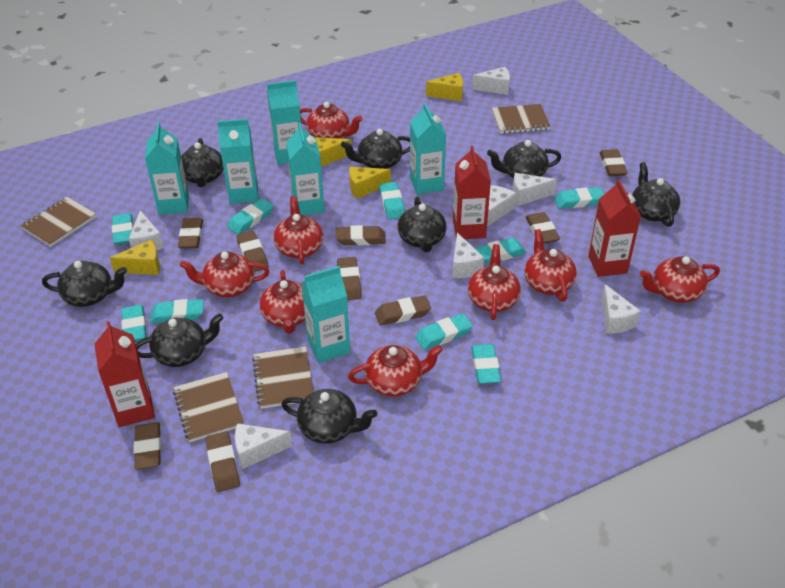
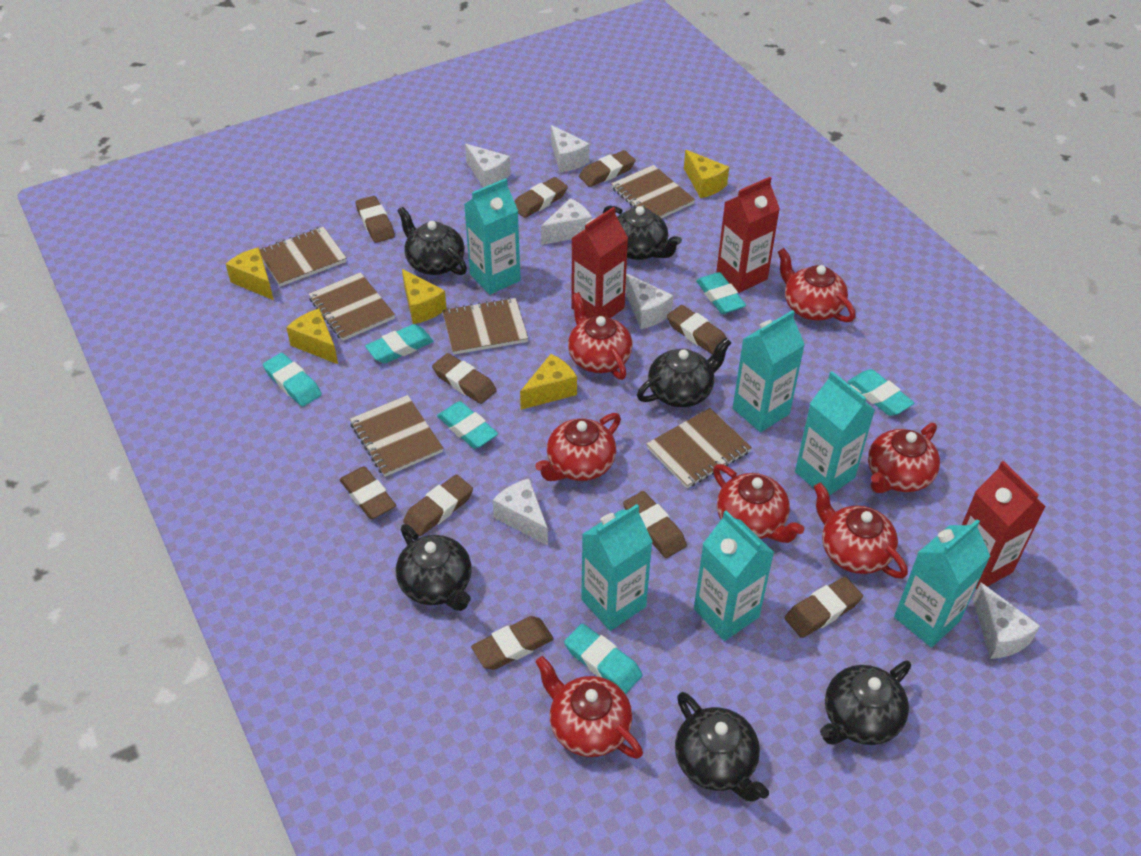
black teapot: [42,261,127,307] [136,313,223,367] [181,138,224,187] [281,389,377,444] [341,129,410,169] [398,197,447,252] [487,140,562,178] [632,162,680,227] = 8 -> [396,524,472,611] [397,207,467,275] [603,206,682,260] [637,338,731,407] [675,692,769,802] [820,661,911,745] = 6
brown eraser: [134,422,161,470] [178,218,203,249] [206,431,240,492] [236,231,269,272] [336,225,386,246] [337,257,362,300] [375,295,431,325] [525,212,560,244] [600,149,628,176] = 9 -> [340,466,396,519] [355,196,395,243] [403,474,473,536] [432,353,497,404] [471,616,554,670] [515,177,568,218] [579,150,635,187] [623,491,687,558] [667,305,726,354] [785,577,863,638] = 10
brown notebook: [21,197,96,247] [173,372,244,442] [252,346,314,409] [492,104,551,134] = 4 -> [260,227,346,287] [308,272,395,341] [350,395,443,477] [442,298,528,355] [611,165,695,218] [646,408,752,488] = 6
red teapot: [180,252,270,297] [259,270,305,334] [274,196,323,264] [300,102,363,139] [348,345,443,397] [468,244,521,320] [524,229,577,302] [640,256,720,303] = 8 -> [535,413,621,481] [535,656,643,759] [568,292,633,380] [713,464,804,543] [778,248,856,322] [814,482,908,579] [868,423,940,493] = 7
turquoise eraser: [112,213,134,245] [121,305,146,341] [150,299,204,323] [227,198,274,235] [379,182,405,220] [415,314,473,350] [471,344,501,384] [475,237,526,264] [554,187,604,209] = 9 -> [263,353,322,407] [365,324,433,363] [437,401,498,449] [564,623,642,694] [696,272,746,314] [848,369,914,416] = 6
white cheese: [129,210,164,250] [235,424,292,469] [452,233,484,278] [472,67,510,95] [487,185,516,226] [513,173,556,206] [601,284,641,334] = 7 -> [465,144,511,187] [493,479,548,546] [541,198,592,245] [551,125,589,173] [625,274,673,329] [973,582,1040,659] = 6
yellow cheese: [110,239,160,275] [315,137,352,167] [349,167,391,199] [426,73,463,101] = 4 -> [226,247,274,300] [286,308,338,364] [402,269,447,324] [520,354,577,410] [684,150,729,198] = 5

